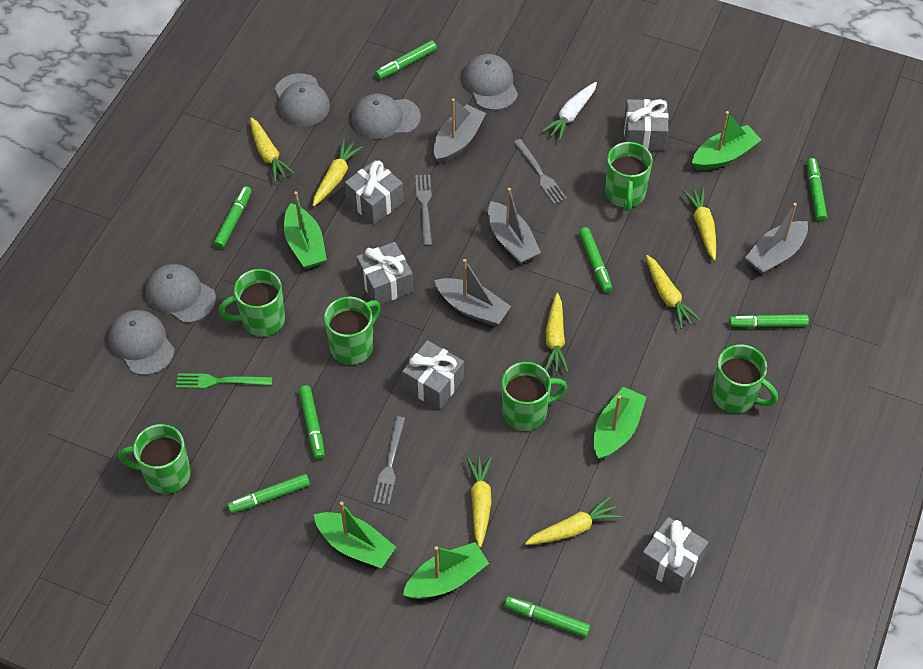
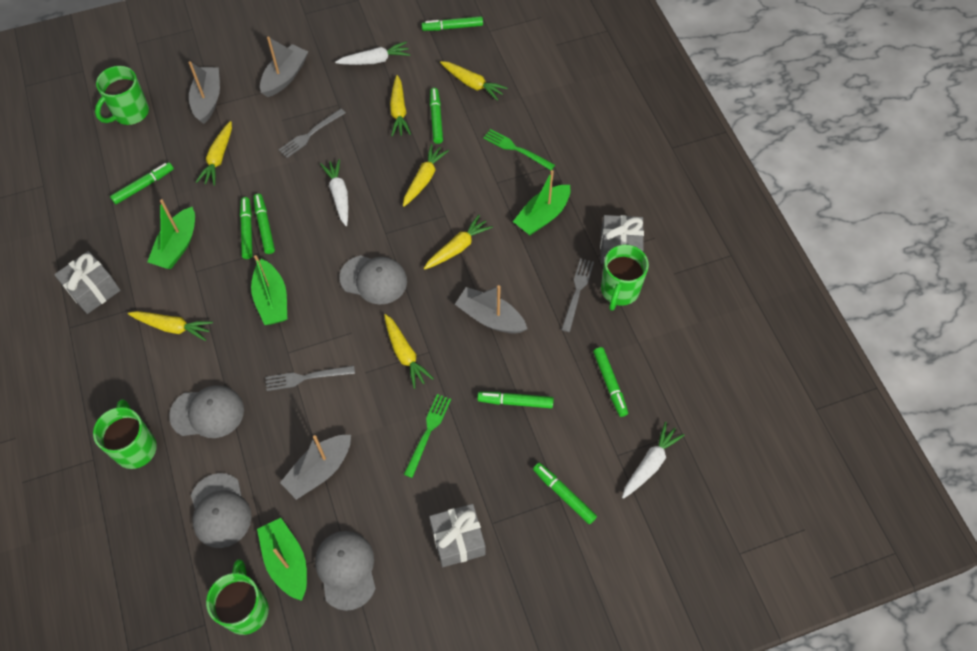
green boat: [284,191,327,269] [314,502,396,568] [402,542,489,599] [594,386,646,460] [692,111,761,170] = 5 -> [147,199,195,269] [251,255,287,325] [257,518,307,601] [513,170,571,235] = 4
green fork: [176,373,272,388] = 1 -> [404,394,451,478] [483,129,555,170] = 2
green mug: [119,424,191,494] [219,269,285,337] [324,297,380,365] [502,362,567,431] [605,142,653,211] [712,344,778,413] = 6 -> [93,399,157,469] [95,66,149,125] [206,559,269,635] [601,245,649,311] = 4
grey cap: [109,310,175,375] [146,264,216,323] [275,73,330,126] [351,94,421,139] [463,54,518,110] = 5 -> [169,385,244,438] [191,473,252,548] [315,531,376,611] [339,255,407,305] = 4
grey gift: [345,160,404,225] [356,242,413,305] [402,340,464,410] [624,99,669,151] [639,517,708,592] = 5 -> [54,251,120,314] [429,504,486,567] [600,215,644,264] = 3
white carrot: [542,82,597,141] = 1 -> [320,159,348,226] [335,42,410,65] [622,422,685,499] = 3

